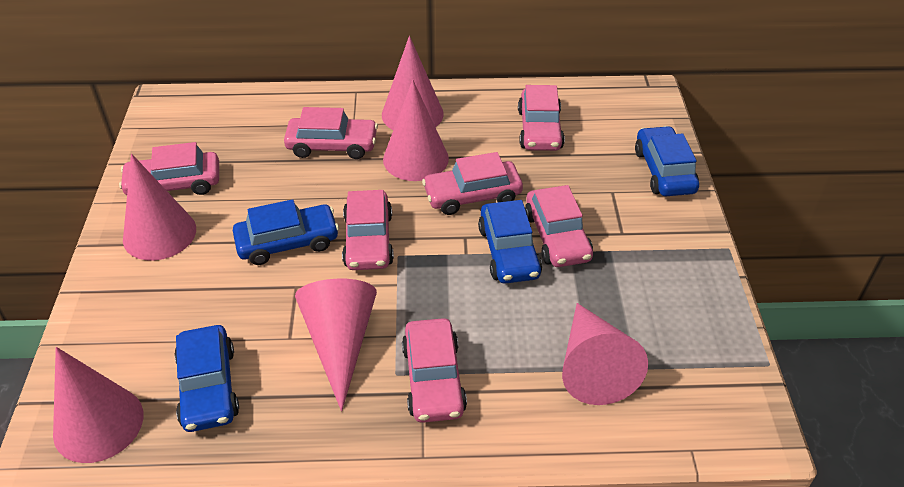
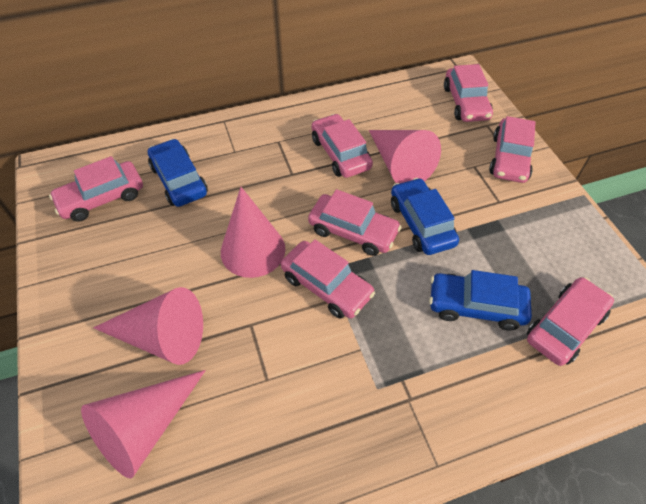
blue car: [174,325,239,432] [233,199,339,265] [478,200,542,284] [635,126,699,196] = 4 -> [148,139,208,207] [391,178,459,255] [429,270,532,330] = 3
pink cone: [53,347,143,463] [123,154,196,260] [295,279,377,411] [382,36,444,130] [383,79,449,181] [562,303,648,405] = 6 -> [81,370,206,479] [93,287,203,365] [221,187,286,278] [369,130,441,184] = 4

